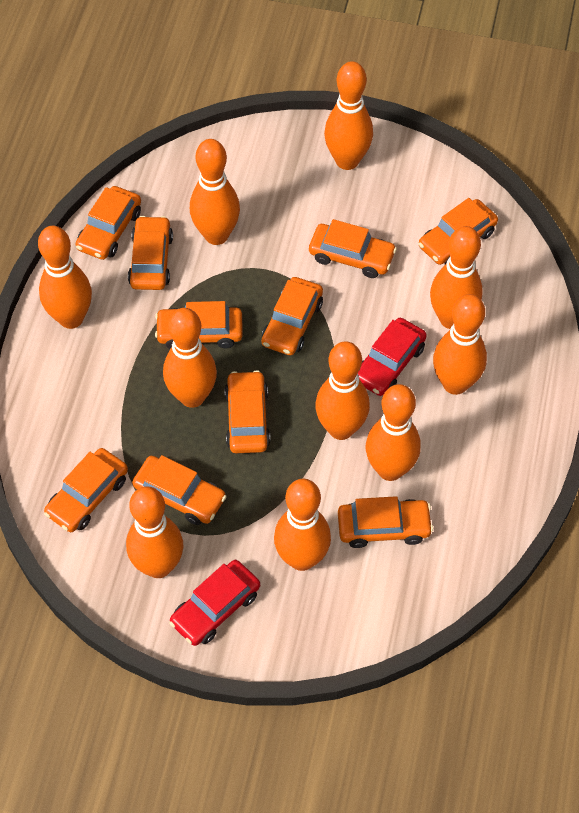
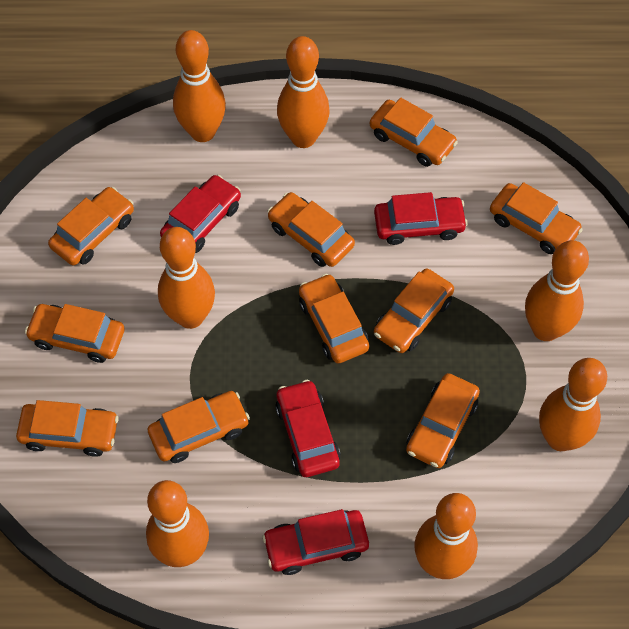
orange bowling pin: [38,226,92,329] [126,486,184,578] [163,308,217,408] [190,139,240,245] [274,479,331,571] [315,341,370,440] [324,61,373,170] [366,384,421,481] [430,226,483,329] [433,294,487,395] = 10 -> [146,480,209,567] [158,227,215,329] [173,30,226,142] [277,36,330,148] [414,493,478,579] [525,240,589,341] [539,358,607,451] = 7
red car: [169,560,260,646] [358,318,427,396] = 2 -> [160,175,241,253] [262,509,369,575] [275,380,341,477] [374,192,468,245] = 4

